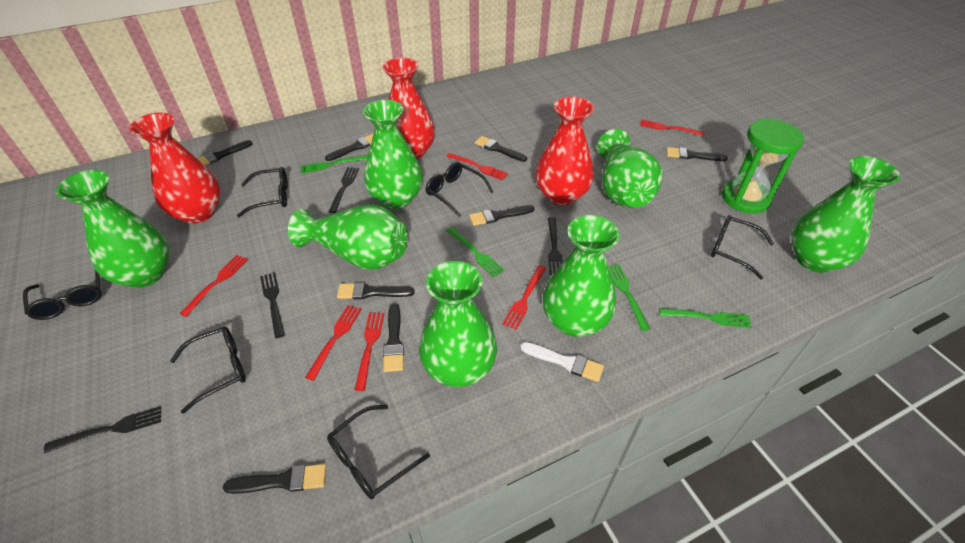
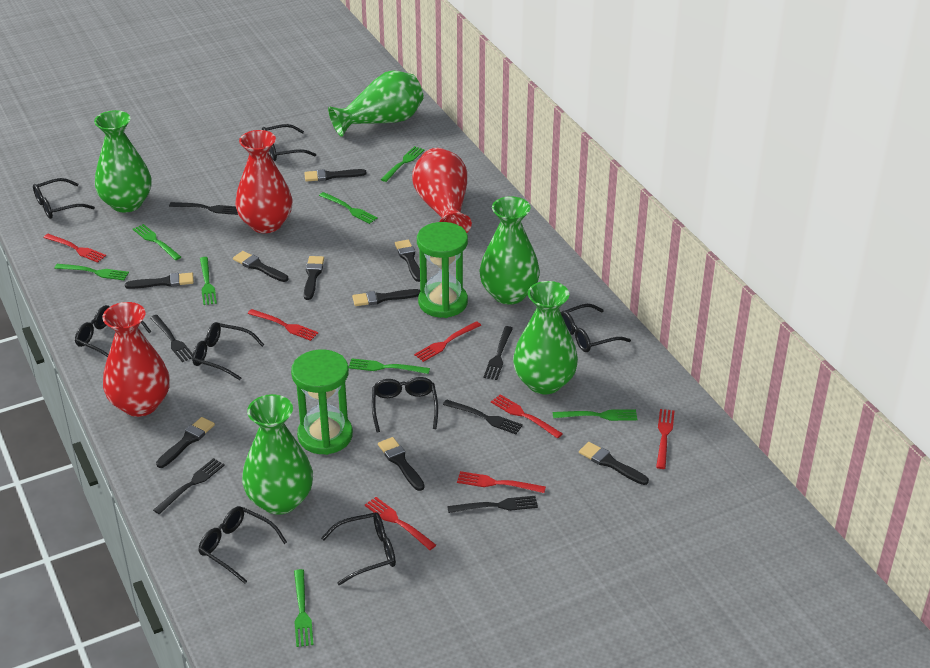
black brush: [197,140,253,166] [223,464,326,494] [325,134,373,161] [337,283,415,299] [383,303,404,372] [469,205,535,226] [475,136,527,162] [666,147,728,161] = 8 -> [125,273,194,289] [156,417,215,468] [233,251,288,282] [304,169,367,182] [304,256,324,300] [352,289,420,306] [378,437,425,491] [395,240,420,282] [579,442,649,485] = 9
black fork: [44,406,161,453] [260,272,285,338] [329,167,359,213] [548,217,563,275] = 4 -> [150,315,193,362] [153,458,225,514] [169,202,238,215] [443,399,523,434] [447,496,538,513] [483,326,513,380] = 6
black glasses: [23,270,102,320] [170,326,246,414] [237,167,288,217] [327,405,430,499] [425,162,493,218] [711,215,774,280] = 6 -> [33,178,95,219] [75,305,151,357] [192,322,264,380] [198,506,287,583] [262,124,317,161] [321,512,396,585] [372,377,438,433] [561,304,631,352] = 8
green fork: [301,155,368,174] [447,227,505,277] [608,264,650,331] [659,308,752,328] = 4 -> [54,264,129,280] [133,224,181,260] [200,257,217,305] [294,569,314,647] [319,192,378,224] [349,358,430,374] [381,146,424,182] [553,409,637,421] = 8
green hourglass: [722,119,804,213] = 1 -> [291,350,353,455] [417,222,468,318] = 2
green vase: [56,170,170,288] [288,204,408,270] [363,100,423,209] [419,261,497,387] [543,215,620,337] [597,129,663,207] [791,156,900,273] = 7 -> [94,110,151,212] [242,394,313,515] [328,70,424,137] [479,196,540,304] [513,281,578,394] = 5
red fork: [180,255,248,317] [305,305,362,381] [355,312,384,391] [446,153,508,180] [502,265,546,330] [640,120,705,136] = 6 -> [44,234,106,263] [248,309,318,341] [365,497,436,550] [414,321,481,362] [457,471,546,493] [491,394,563,438] [656,409,675,469] = 7
white brush: [520,342,604,382] = 1 -> none = 0

